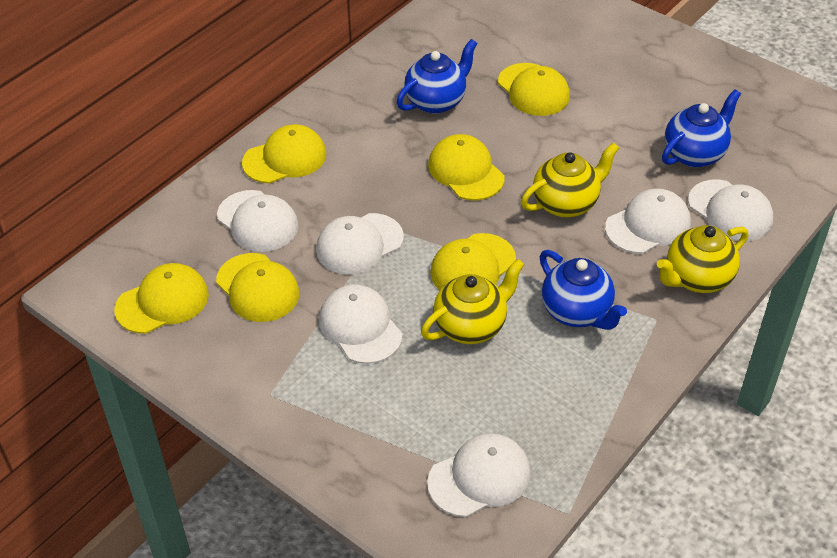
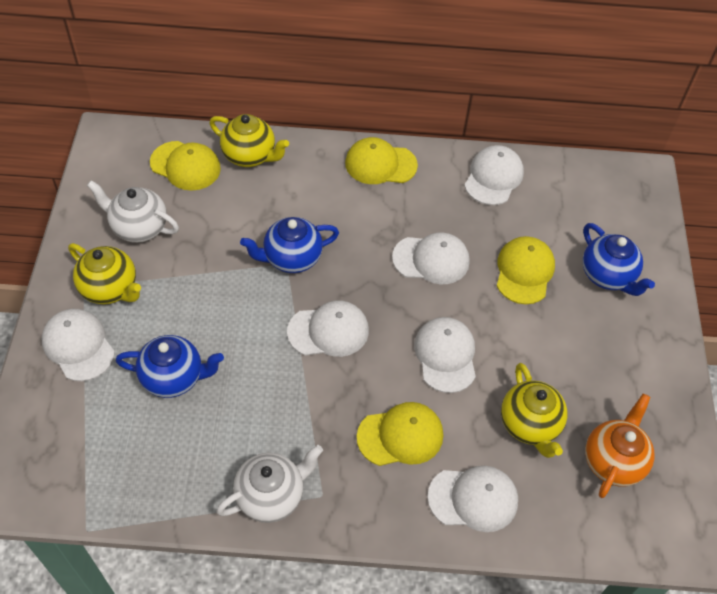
orange teapot: none = 0 -> [585,394,654,498] = 1
white teapot: none = 0 -> [87,180,179,243] [216,445,323,523] = 2
yellow cap: [115,263,209,334] [216,253,299,322] [242,124,326,184] [428,134,504,201] [430,233,516,290] [498,63,570,116] = 6 -> [150,141,221,191] [345,137,418,184] [357,402,443,466] [497,236,555,304] = 4

